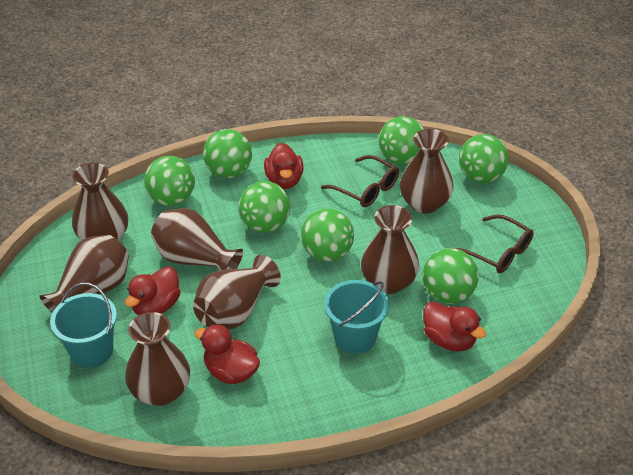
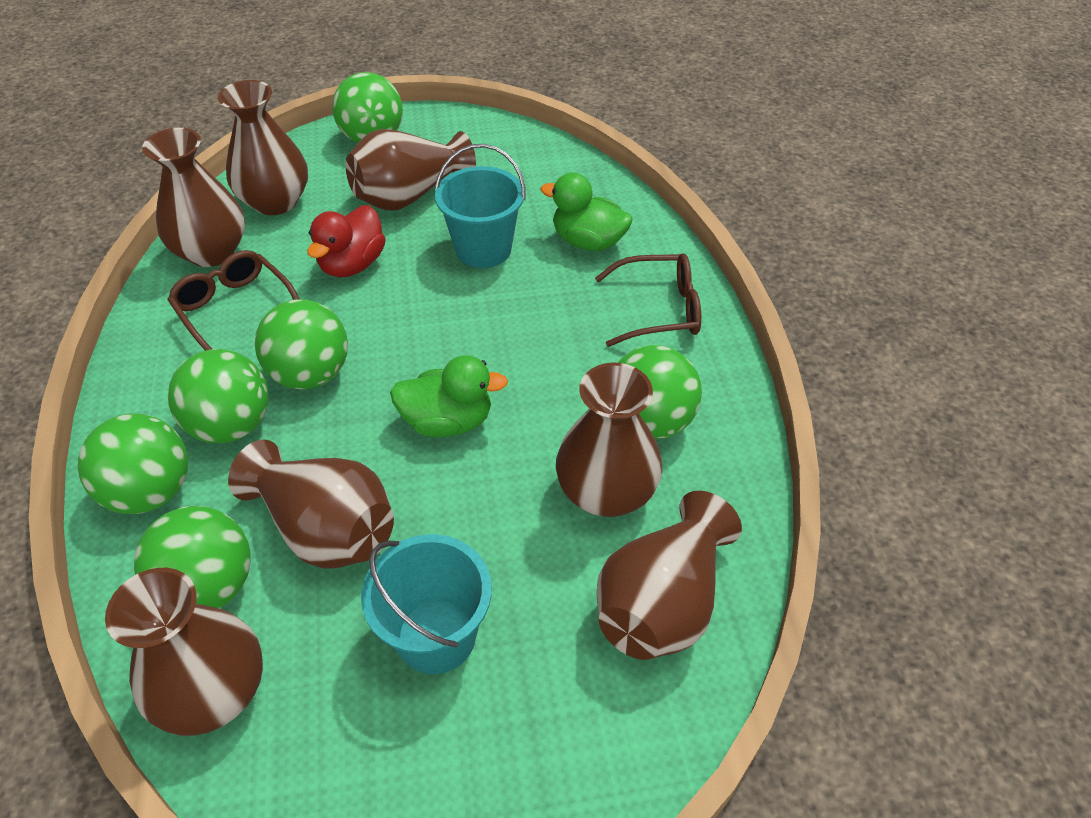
green ball: [144,156,195,206] [203,129,252,178] [239,181,290,233] [301,208,354,262] [379,116,424,165] [423,248,479,304] [459,134,509,183] = 7 -> [78,413,188,514] [134,506,251,608] [168,349,269,443] [255,299,348,389] [332,72,403,143] [618,345,702,439] = 6
green duck: none = 0 -> [390,355,508,437] [540,172,633,251] = 2
red duck: [125,267,181,315] [194,324,260,384] [264,143,304,189] [423,302,486,351] = 4 -> [307,205,386,277] = 1

